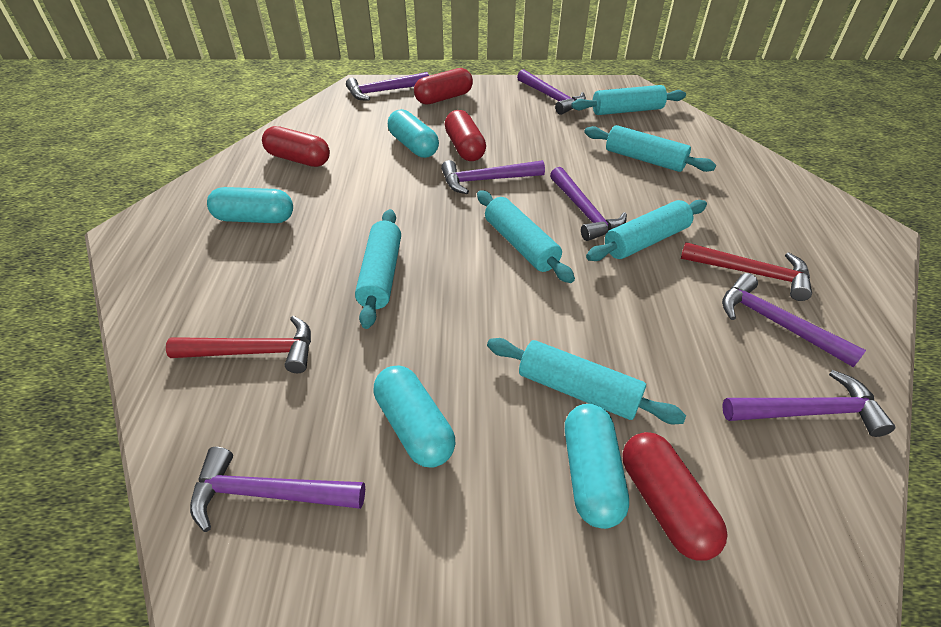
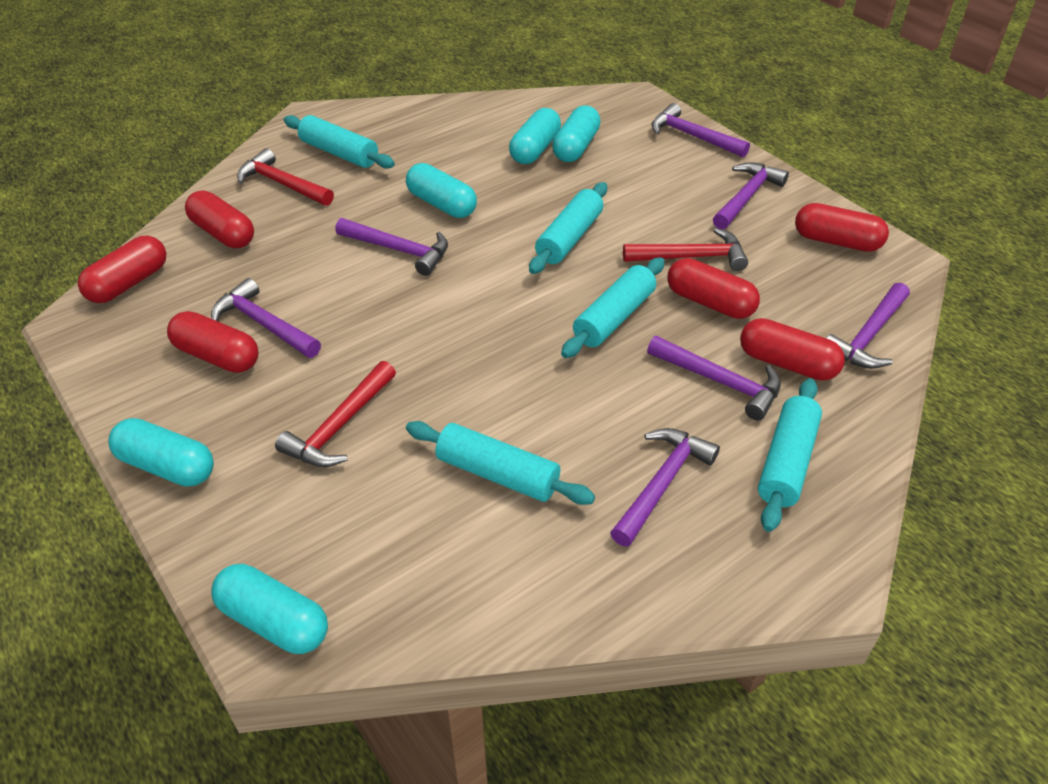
red capsule: [262,126,330,167] [414,68,473,105] [445,110,486,161] [622,432,728,561] = 4 -> [78,236,166,303] [167,311,259,373] [185,191,254,248] [667,258,760,319] [740,318,845,381] [795,203,889,252] = 6
red hammer: [166,316,311,373] [681,242,812,301] = 2 -> [237,148,334,206] [275,361,396,467] [623,228,748,271] = 3
turquoise capsule: [207,187,293,223] [374,366,456,468] [388,109,439,158] [565,404,629,529] = 4 -> [109,418,214,487] [211,564,328,654] [406,163,477,218] [509,108,561,164] [552,106,601,162] = 5
turquoise rolling pin: [355,209,401,329] [477,190,575,283] [487,338,686,424] [571,85,686,115] [584,125,716,172] [586,200,707,261] = 6 -> [284,115,395,169] [406,421,595,505] [529,182,607,274] [561,257,665,358] [758,378,822,532] = 5

